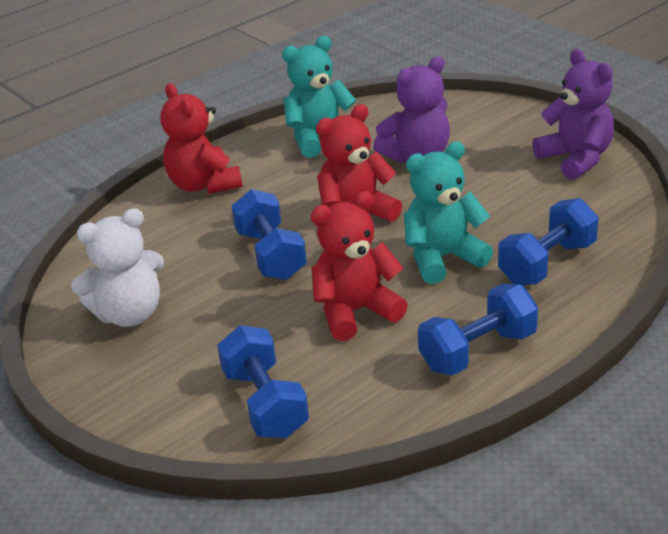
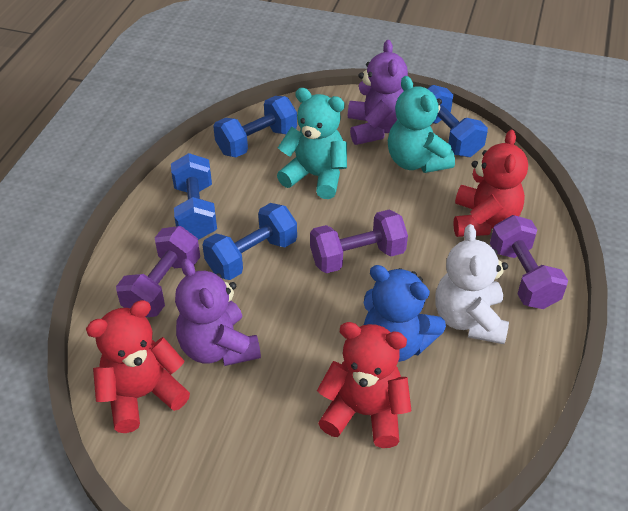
blue teddy bear: none = 0 -> [364,265,446,362] = 1
purple dumbbell: none = 0 -> [116,226,200,317] [310,209,408,273] [490,215,568,309] = 3

